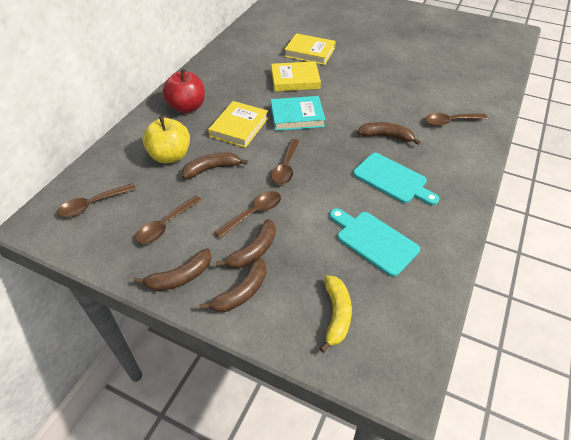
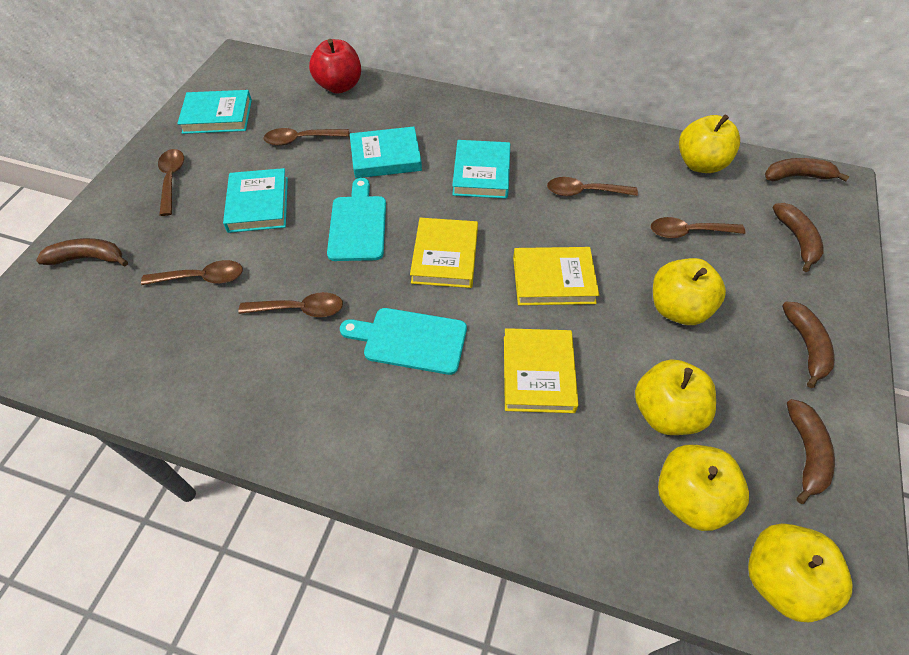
brown spoon: [57,183,136,217] [136,195,202,244] [214,191,281,238] [271,139,299,185] [425,113,488,126] = 5 -> [141,260,243,285] [158,149,184,216] [238,292,343,317] [263,128,349,146] [547,177,638,196] [651,217,745,238] = 6
turquoise book: [271,96,326,131] = 1 -> [177,90,252,134] [223,168,288,233] [350,127,422,178] [452,140,510,199] = 4
yellow apple: [143,116,190,163] = 1 -> [635,359,716,435] [653,258,726,325] [658,445,749,531] [679,115,740,173] [748,523,852,622] = 5
yellow banana: [319,275,352,353] = 1 -> none = 0

